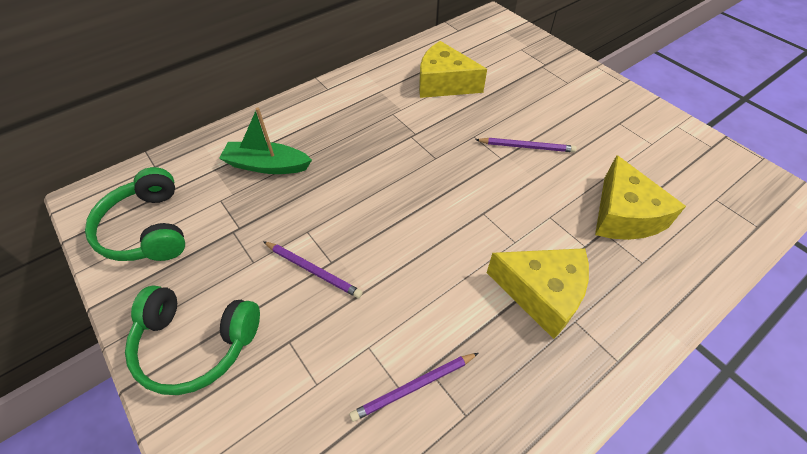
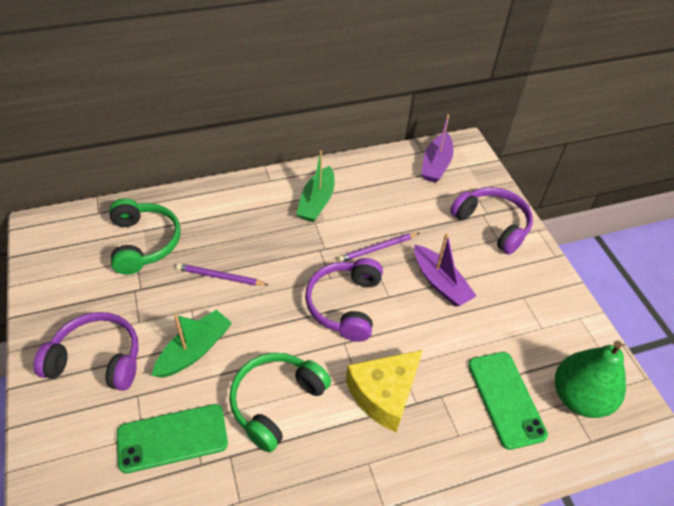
green boat: [219,107,312,174] = 1 -> [152,310,232,377] [296,150,335,222] = 2
green pear: none = 0 -> [555,341,626,418] = 1
green phone: none = 0 -> [117,404,228,474] [468,352,548,450] = 2
purple boat: none = 0 -> [414,233,477,306] [422,114,453,183] = 2
purple headphones: none = 0 -> [34,312,139,391] [305,258,383,342] [450,187,533,255] = 3
purple pencil: [263,241,363,298] [349,353,478,422] [475,138,577,152] = 3 -> [176,263,268,286] [338,233,419,262] = 2
yellow cheese: [419,41,487,98] [487,248,589,339] [595,155,686,240] = 3 -> [346,350,423,433] = 1

